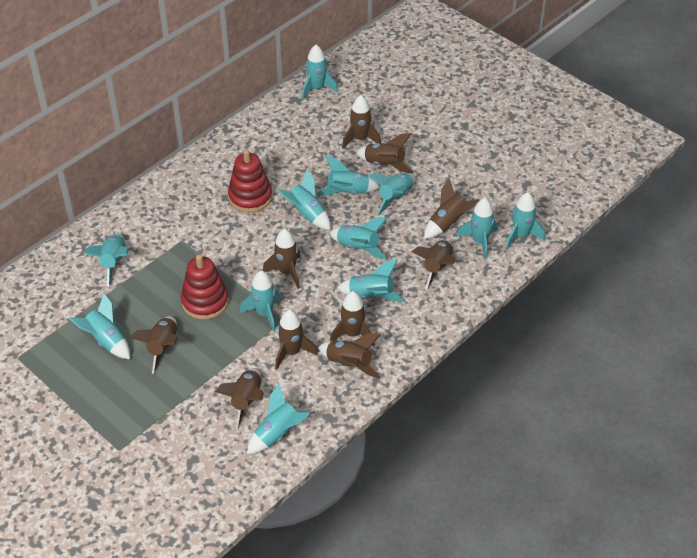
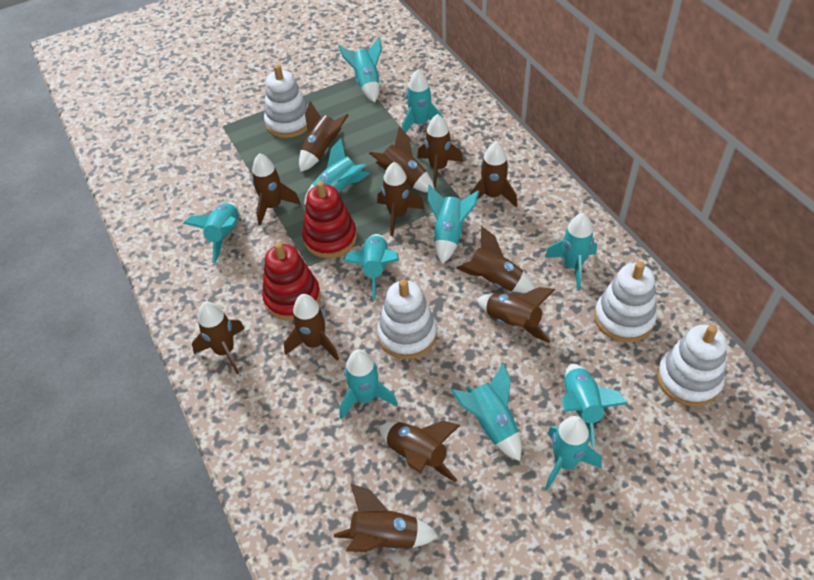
brown rocket: [130,316,178,374] [215,368,264,429] [263,229,301,289] [275,310,318,370] [318,333,381,379] [330,291,375,346] [342,95,381,149] [356,133,413,173] [412,240,455,290] [424,178,480,239] = 10 -> [192,302,245,374] [252,153,300,226] [284,294,339,361] [299,101,349,172] [334,484,438,552] [369,126,434,193] [377,162,425,236] [379,421,460,482] [417,114,463,187] [456,226,535,293] [470,142,517,207] [477,287,555,343] = 12
turquoise rocket: [69,292,130,359] [83,233,128,286] [240,271,281,332] [247,384,310,454] [277,169,331,230] [302,45,338,99] [316,155,380,196] [329,218,387,260] [337,259,405,302] [368,173,415,215] [457,198,498,260] [505,192,545,249] = 12 -> [183,202,239,263] [304,138,370,205] [338,37,382,102] [340,349,398,419] [344,234,399,300] [402,70,443,133] [428,184,479,264] [451,363,522,461] [544,213,597,290] [545,416,602,490] [562,364,628,448] = 11
white stacking toy: none = 0 -> [264,64,308,138] [377,279,437,359] [594,262,657,342] [657,325,727,407] = 4

